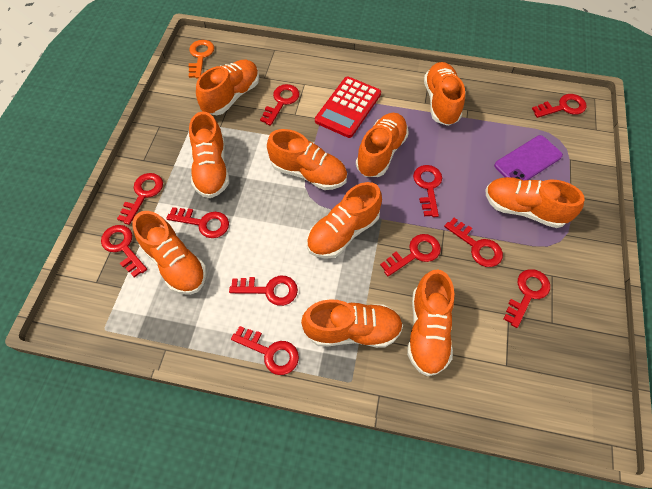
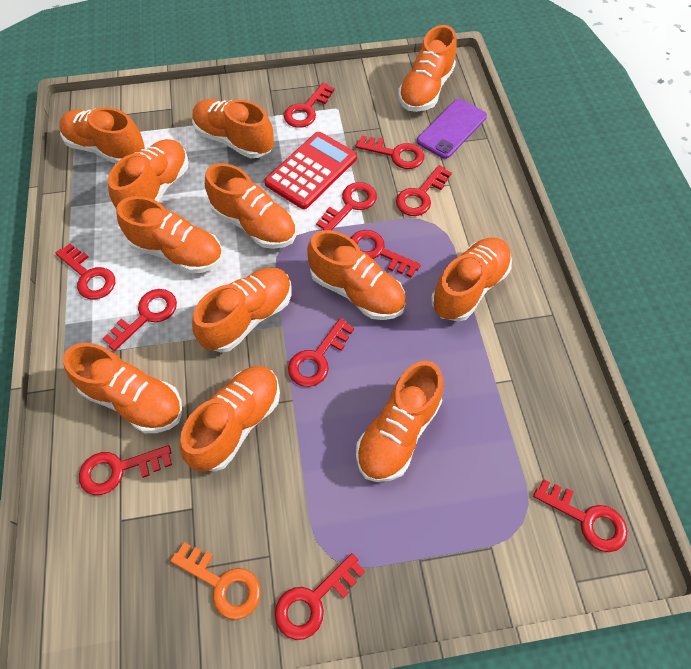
orange shoe: [133,211,206,295] [189,112,229,198] [196,60,259,115] [267,129,347,190] [301,299,403,348] [307,182,382,259] [356,113,409,177] [407,269,454,376] [424,62,465,126] [485,177,585,228] = 10 -> [59,107,145,163] [63,343,182,433] [108,139,189,210] [117,196,223,274] [180,366,280,472] [192,99,274,158] [192,268,292,352] [205,163,296,249] [307,230,406,320] [356,361,444,482] [398,25,457,112] [431,238,512,321] = 12

